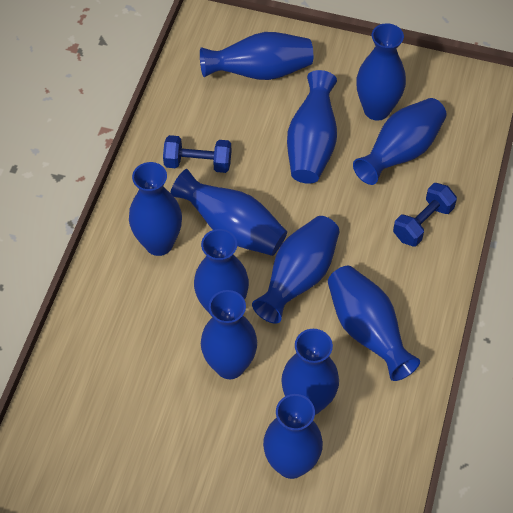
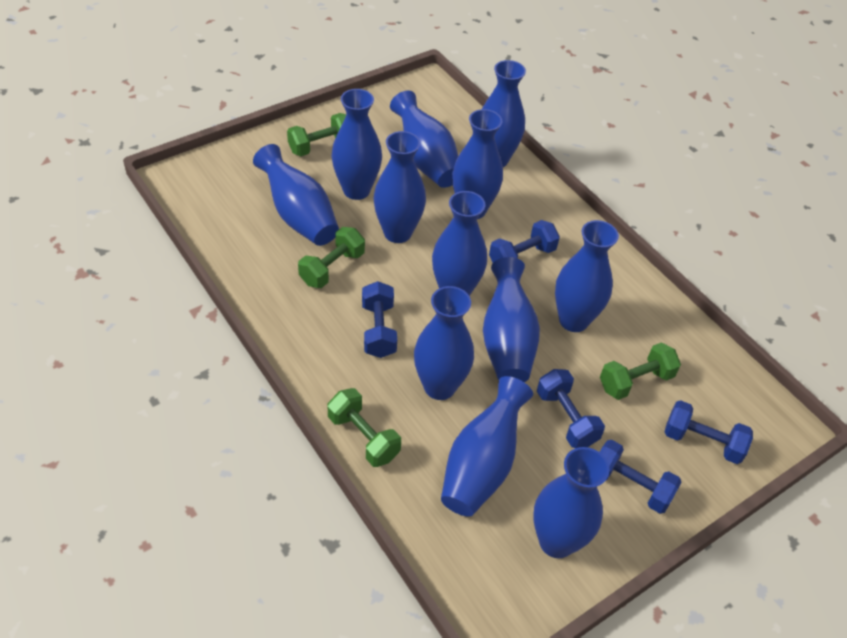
blue dumbbell: [163,135,231,173] [393,183,457,246] = 2 -> [362,281,397,358] [489,220,560,263] [537,369,605,448] [600,440,681,514] [665,400,753,464] = 5
green dumbbell: none = 0 -> [287,113,346,156] [298,227,365,288] [328,388,401,467] [600,342,681,400] = 4

